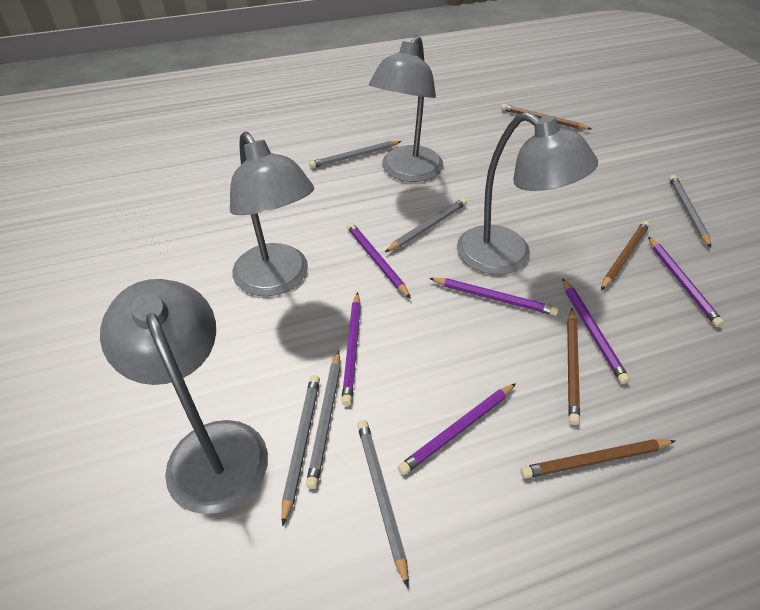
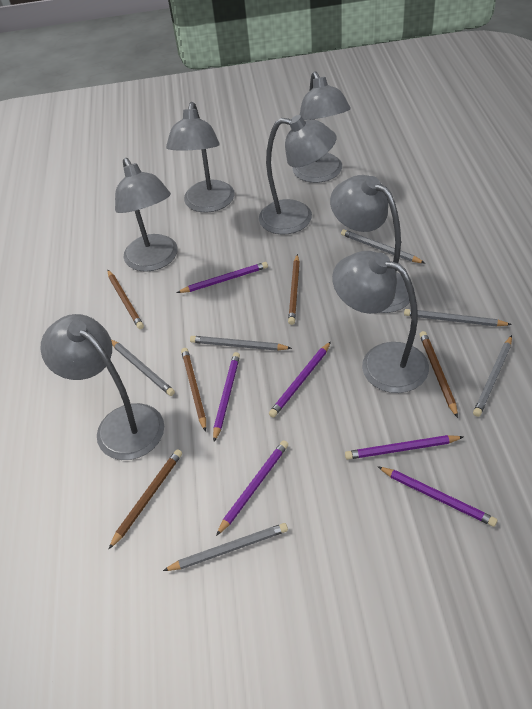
brown pencil: [501,104,591,130] [521,439,675,479] [567,308,580,425] [601,221,650,290] = 4 -> [107,270,144,329] [109,449,182,549] [181,348,206,432] [288,254,300,325] [419,331,458,418] = 5
grey lamp: [100,279,268,514] [230,132,314,296] [369,35,443,182] [457,112,598,275] = 4 -> [40,314,164,460] [115,158,178,272] [166,102,235,213] [259,115,337,234] [293,71,351,183] [330,175,414,313] [332,251,429,393] = 7

